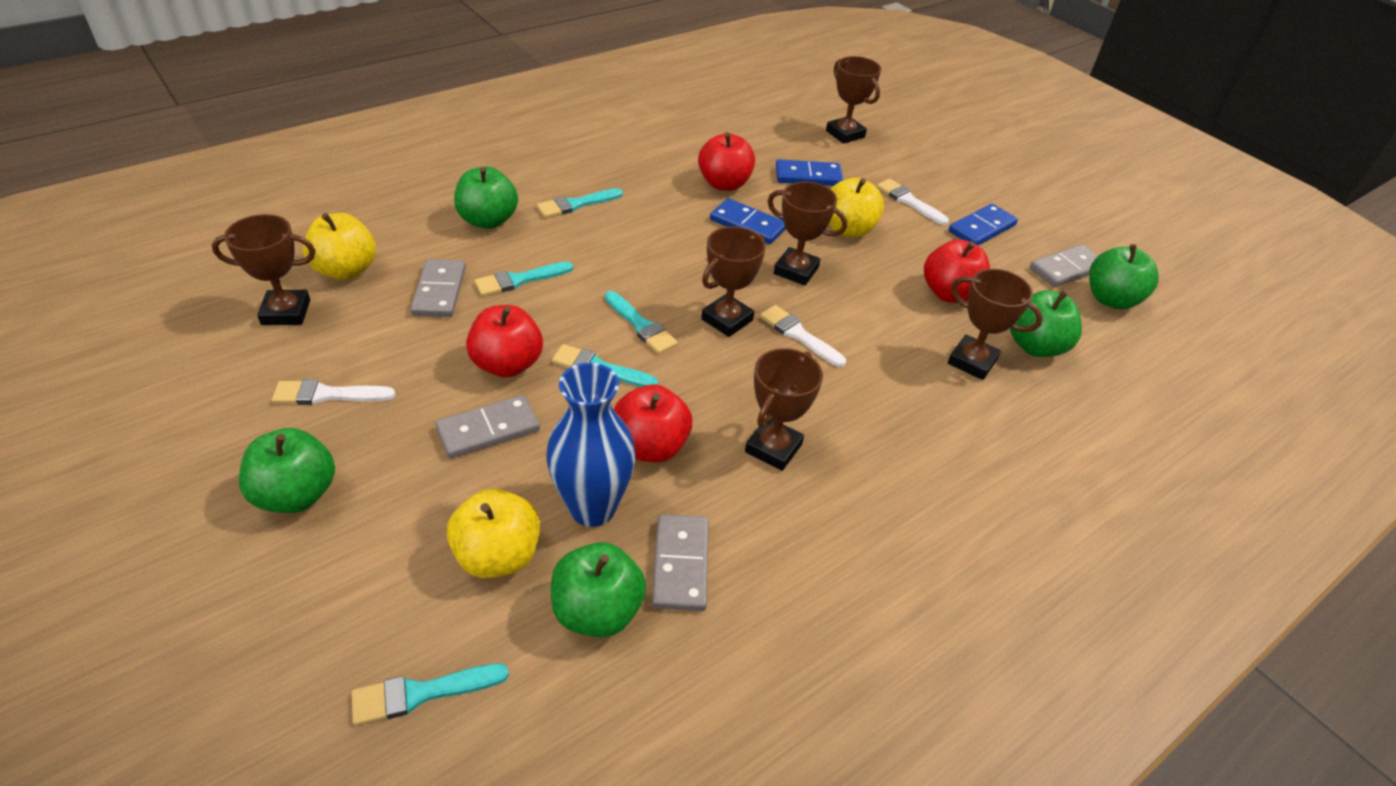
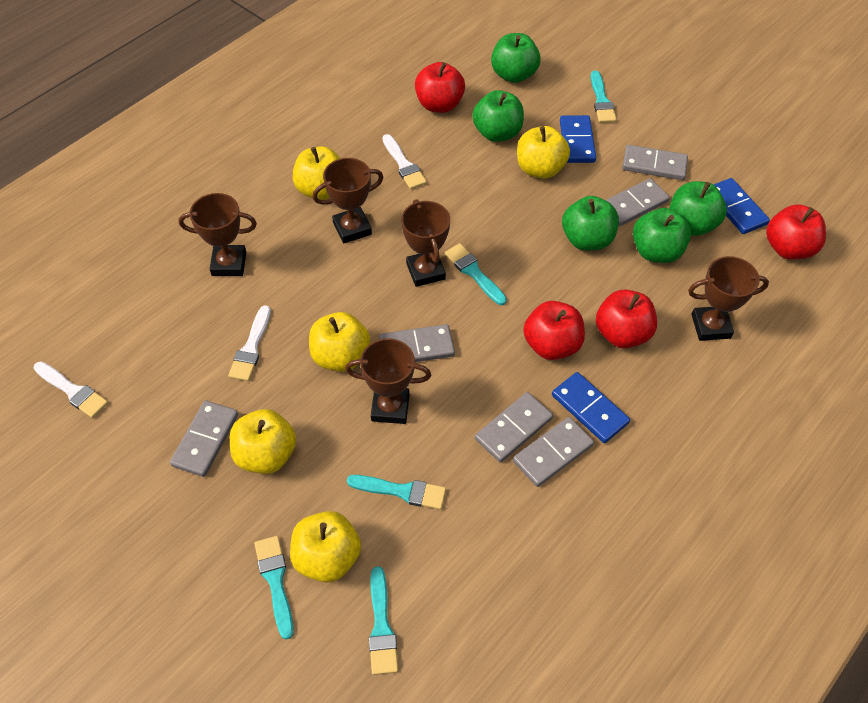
blue vase: [546,363,636,527] = 1 -> none = 0
brown trophy: [212,214,316,325] [701,226,766,337] [745,348,823,471] [767,182,847,286] [826,56,881,144] [948,269,1043,380] = 6 -> [179,193,257,276] [312,158,384,243] [345,338,431,424] [401,199,450,287] [688,256,769,341] = 5
grey domino: [410,259,466,317] [435,395,540,459] [652,514,709,611] [1030,244,1098,287] = 4 -> [170,400,238,477] [379,324,455,362] [475,392,553,463] [513,417,594,487] [606,178,670,226] [622,145,688,180] = 6
yellow apple: [302,213,376,280] [446,488,540,578] [829,178,884,238] = 3 -> [230,409,296,474] [290,511,361,583] [293,146,340,200] [309,312,371,372] [517,126,570,179] = 5

